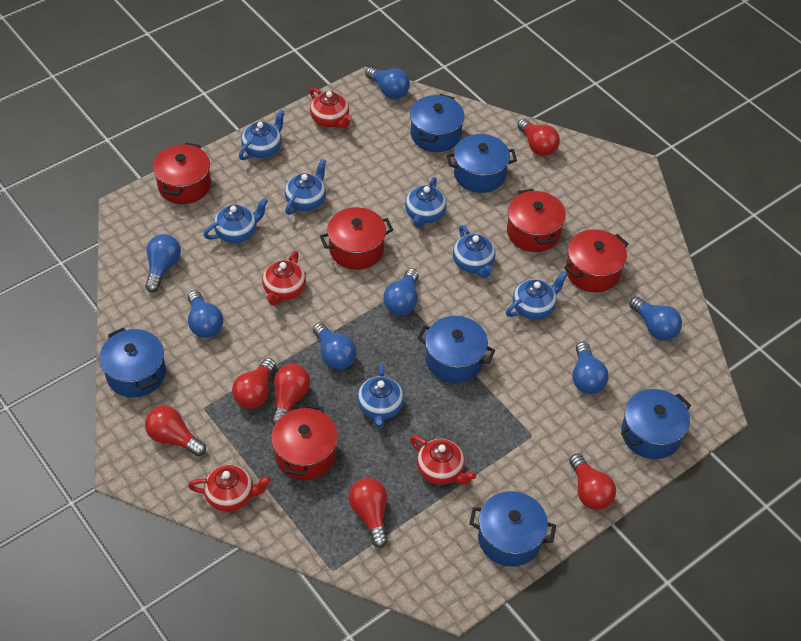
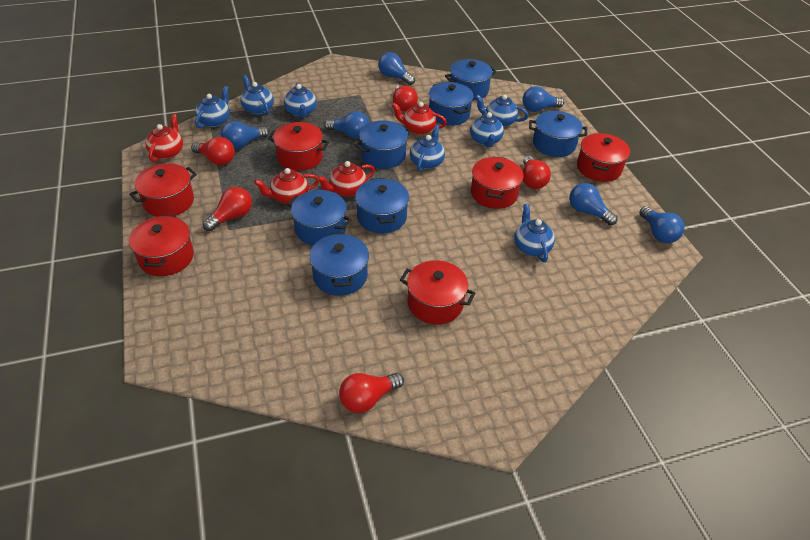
blue light bulb: [145,234,181,292] [188,290,223,338] [313,322,357,369] [365,67,410,99] [383,268,419,315] [572,342,609,394] [629,297,682,340] = 7 -> [221,121,269,149] [324,111,370,138] [378,52,415,85] [522,86,564,112] [569,183,618,225] [639,206,685,243] = 6
blue pot: [99,327,166,398] [410,94,465,152] [417,316,495,383] [447,134,517,193] [469,491,556,567] [621,389,691,459] = 6 -> [287,190,352,246] [309,233,369,296] [355,120,412,169] [355,178,409,233] [429,82,474,126] [445,59,497,101] [529,111,588,157] = 7
red light bulb: [145,406,206,456] [232,358,276,409] [271,364,310,425] [349,478,388,548] [517,119,560,156] [569,454,616,510] = 6 -> [191,137,235,165] [203,187,252,231] [339,373,404,413] [393,85,418,112] [523,156,551,189] = 5
red pot: [153,142,211,204] [271,404,338,480] [320,207,393,270] [507,189,566,252] [564,229,628,293] = 5 -> [129,163,197,217] [129,215,194,276] [267,122,329,171] [400,260,475,325] [471,156,524,209] [577,133,630,182] = 6

